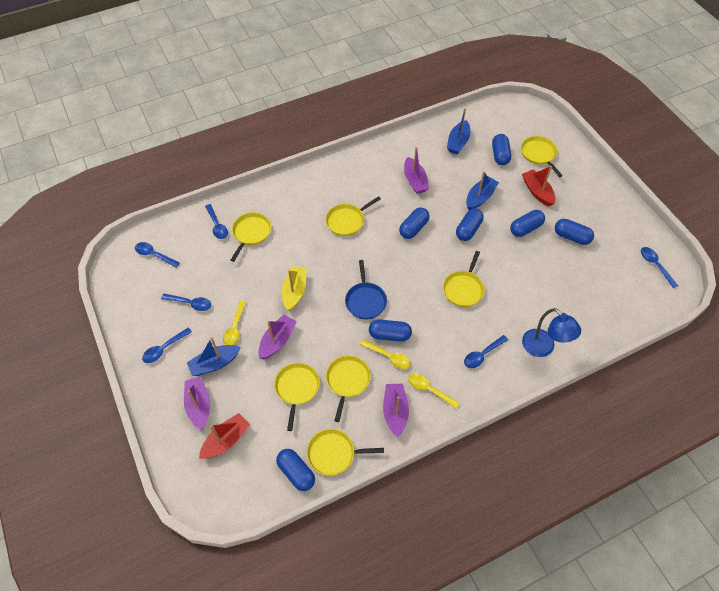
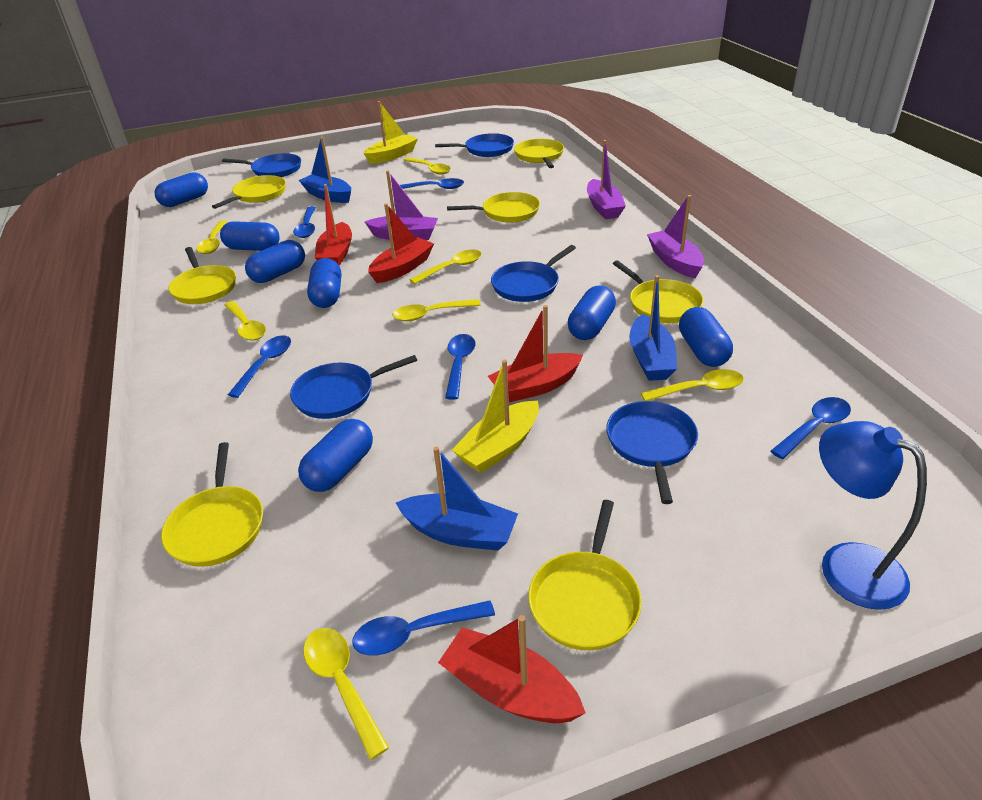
blue pan: [345,260,387,319] = 1 -> [222,153,301,177] [290,355,417,419] [435,133,514,157] [491,245,576,302] [606,401,698,504] = 5
purple boat: [184,377,210,430] [258,314,297,359] [383,384,409,437] [404,147,429,194] = 4 -> [365,171,438,240] [587,140,626,219] [647,195,704,278] = 3
red boat: [199,413,250,459] [522,166,555,206] = 2 -> [315,184,352,266] [368,203,434,283] [438,615,586,723] [488,305,583,402] = 4
yellow boat: [282,266,307,311] = 1 -> [363,101,418,164] [452,360,539,473] = 2
yellow spoon: [223,301,246,345] [360,339,411,369] [408,373,460,409] = 3 -> [196,221,227,254] [224,301,266,340] [303,628,389,760] [393,299,481,321] [403,157,451,175] [410,249,481,284] [641,369,744,401] = 7

